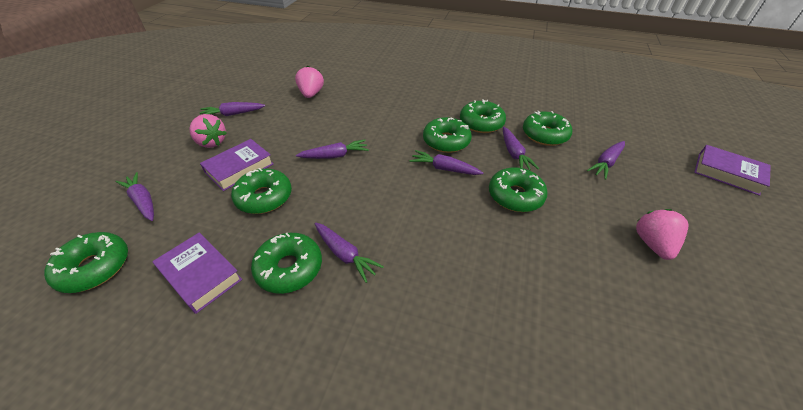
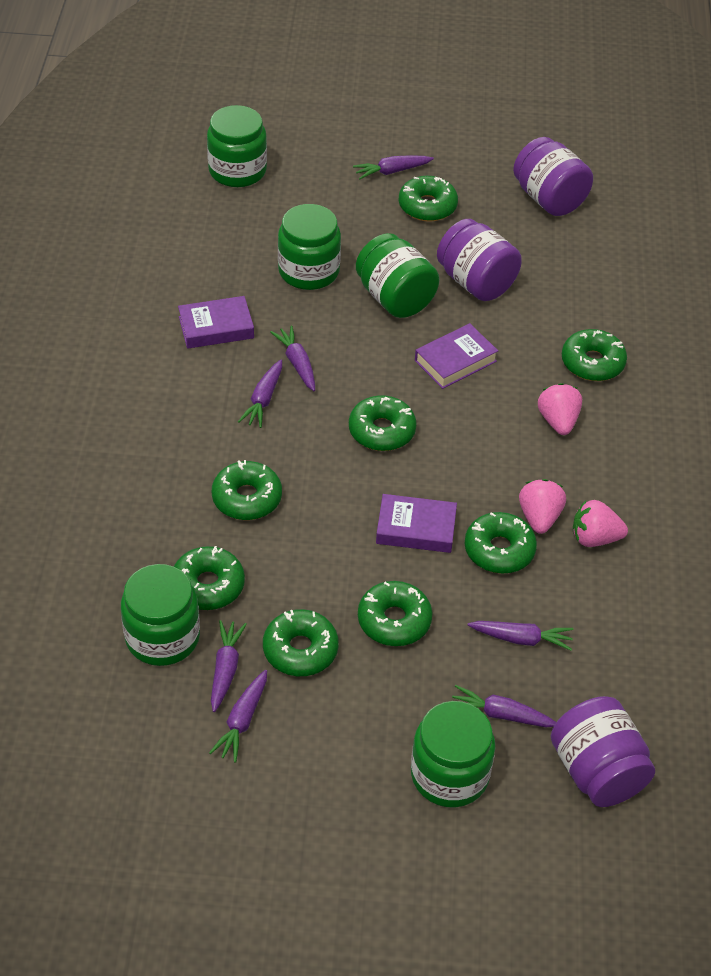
green donut: [44,232,128,293] [231,168,292,214] [251,233,322,294] [423,117,472,153] [460,99,506,133] [489,167,548,212] [523,111,572,146] = 7 -> [174,546,245,610] [212,460,282,520] [263,609,339,676] [349,396,417,451] [358,581,433,646] [399,176,458,222] [465,512,537,574] [562,329,627,381] = 8
green jar: none = 0 -> [121,564,200,666] [207,105,267,187] [278,204,341,290] [356,233,439,318] [411,701,495,807] = 5
purple jar: none = 0 -> [437,219,522,301] [513,137,593,216] [551,696,655,807] = 3

